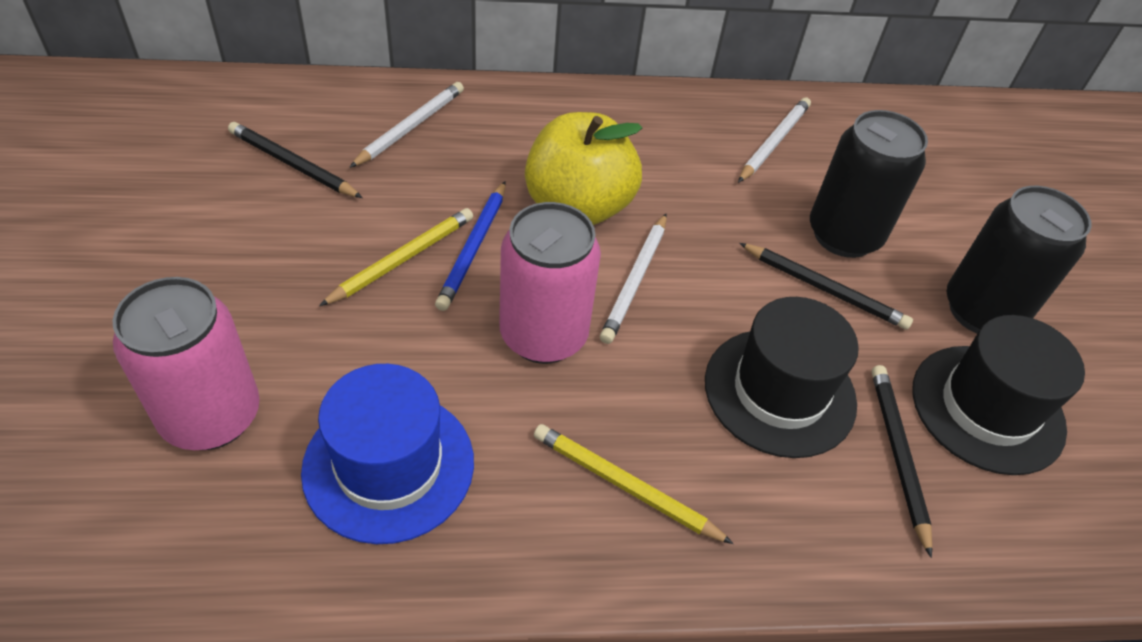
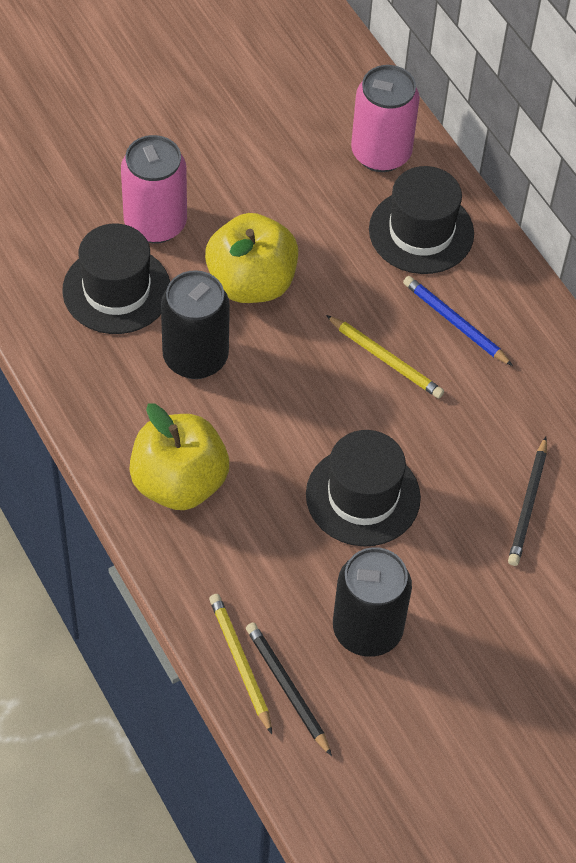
black hat: [705,297,859,458] [912,315,1085,475] = 2 -> [62,224,170,334] [306,430,421,547] [369,166,474,274] = 3
black pencil: [228,122,363,198] [739,243,913,330] [872,365,932,558] = 3 -> [246,623,332,756] [508,437,547,566] = 2
blue hat: [301,364,474,544] = 1 -> none = 0
white pencil: [349,82,464,168] [600,214,667,344] [738,97,811,183] = 3 -> none = 0
yellow apple: [525,112,642,225] = 1 -> [129,403,229,510] [205,213,298,303] = 2

